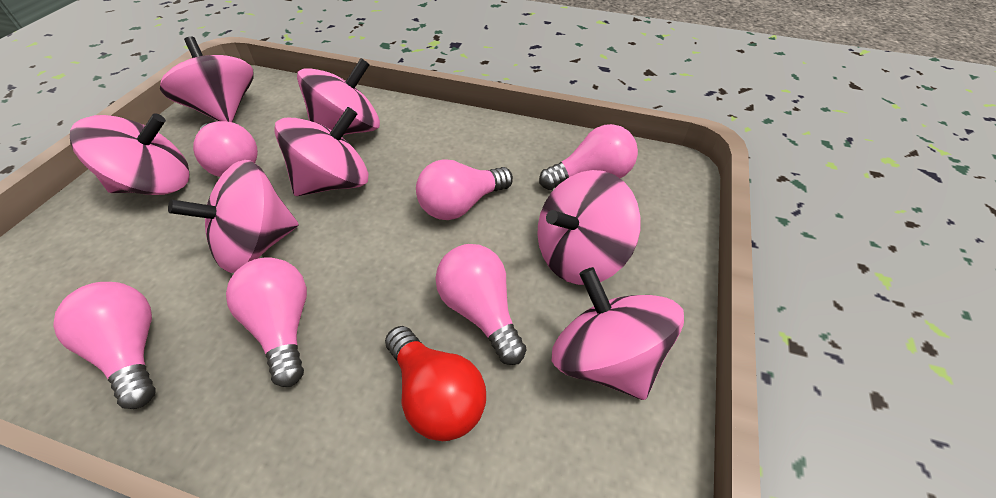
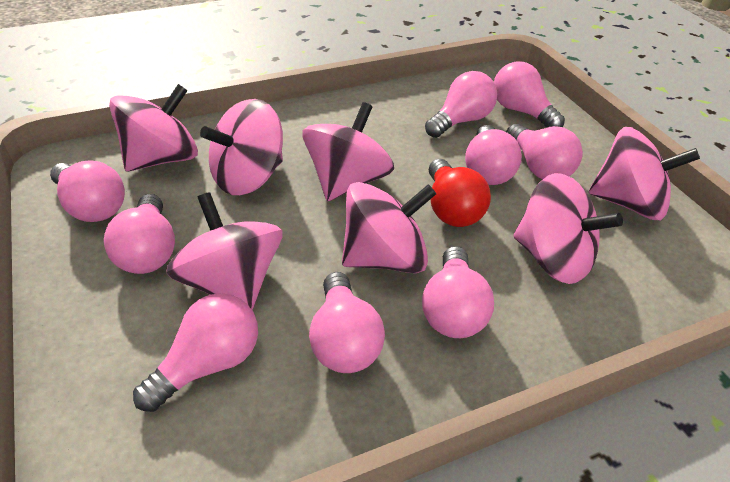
pink light bulb: [53,282,156,409] [193,121,258,177] [226,257,307,387] [416,159,513,220] [435,244,526,365] [539,124,638,190] = 6 -> [50,161,125,222] [104,194,175,274] [133,293,258,412] [309,272,385,373] [422,246,494,338] [425,71,497,138] [465,125,522,185] [494,61,565,128] [506,124,583,179] = 9

